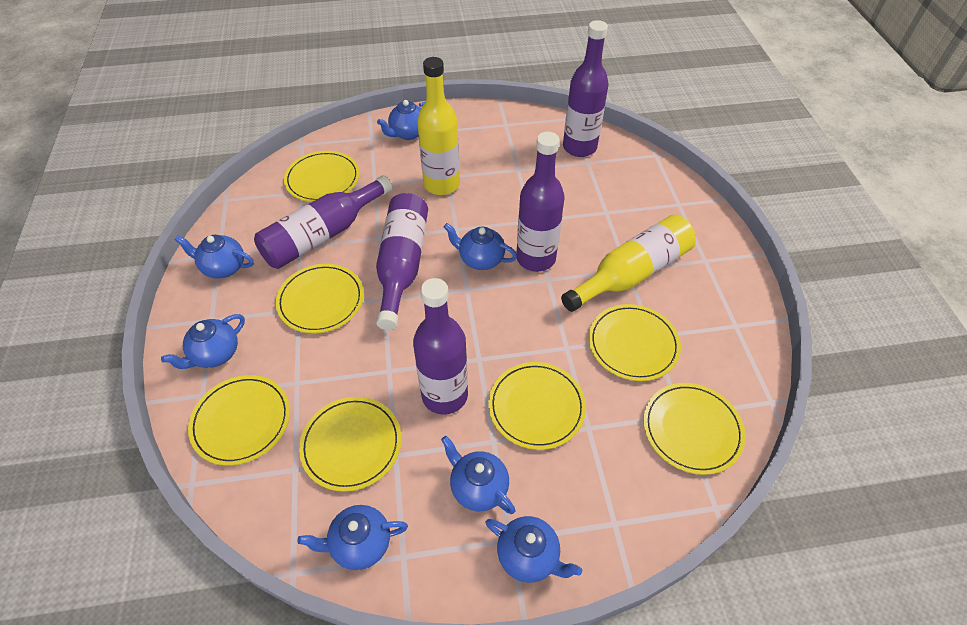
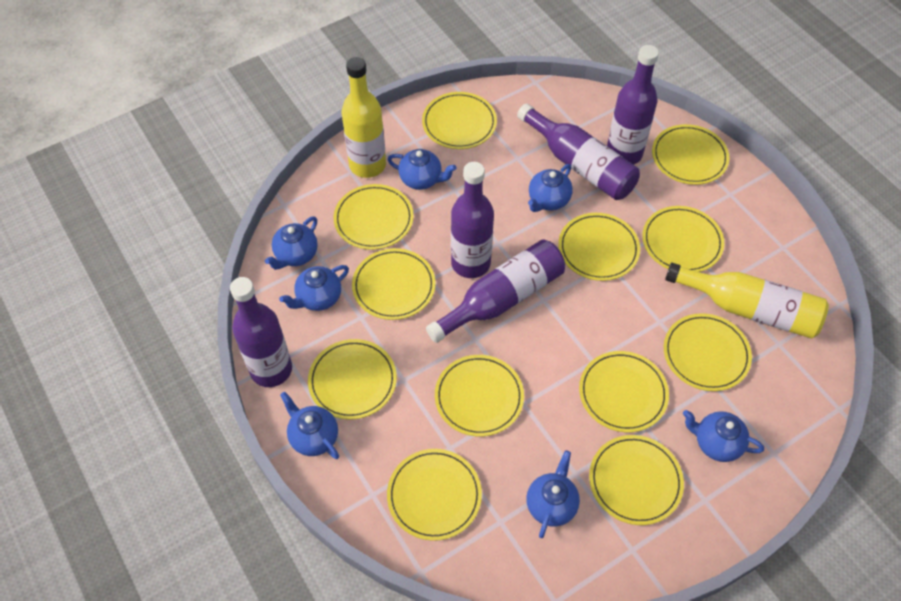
yellow plate: [188,375,290,466] [276,264,364,333] [284,151,360,202] [299,397,401,492] [488,362,586,450] [589,304,681,381] [643,383,746,475] = 7 -> [308,339,397,420] [334,184,414,250] [352,248,436,320] [387,449,482,541] [422,92,497,149] [435,355,524,437] [558,213,640,281] [579,351,669,432] [589,435,684,525] [642,206,724,272] [652,124,730,185] [664,313,752,391] = 12

